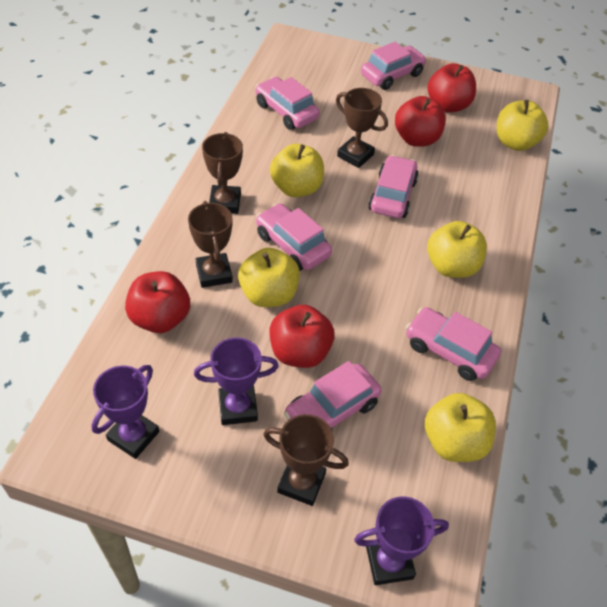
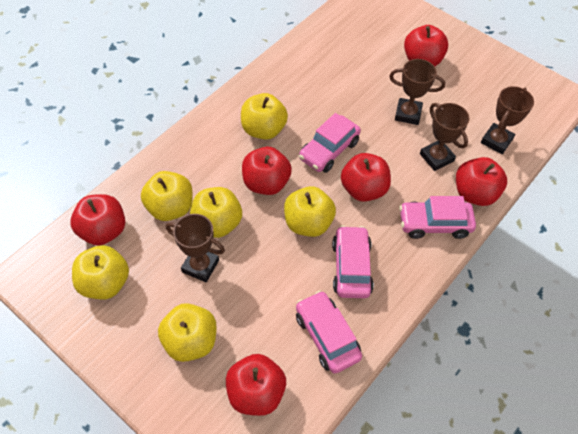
pink car: [255,77,320,130] [256,203,332,271] [284,361,382,429] [361,42,427,90] [368,155,419,218] [406,307,501,381] = 6 -> [296,290,362,373] [299,113,361,173] [332,225,374,298] [399,196,476,239] = 4
purple trophy: [91,365,159,459] [194,337,279,425] [354,496,449,585] = 3 -> none = 0
red apple: [125,271,190,333] [270,305,335,368] [395,96,446,147] [428,63,476,112] = 4 -> [70,194,125,246] [226,354,286,416] [242,147,292,195] [341,153,391,202] [404,25,448,66] [456,157,507,206] = 6
yellow apple: [238,248,300,307] [270,144,324,197] [425,393,496,462] [427,221,487,278] [497,100,549,151] = 5 -> [72,245,129,299] [141,171,193,221] [158,303,217,362] [190,187,242,238] [241,93,288,140] [284,186,336,237] = 6

